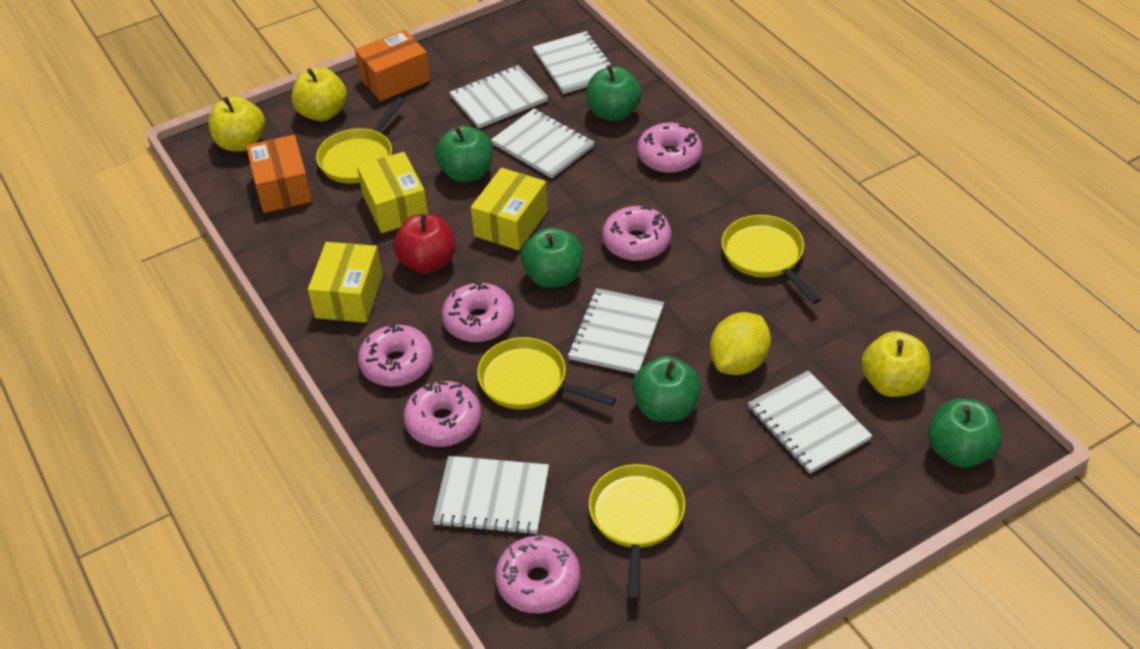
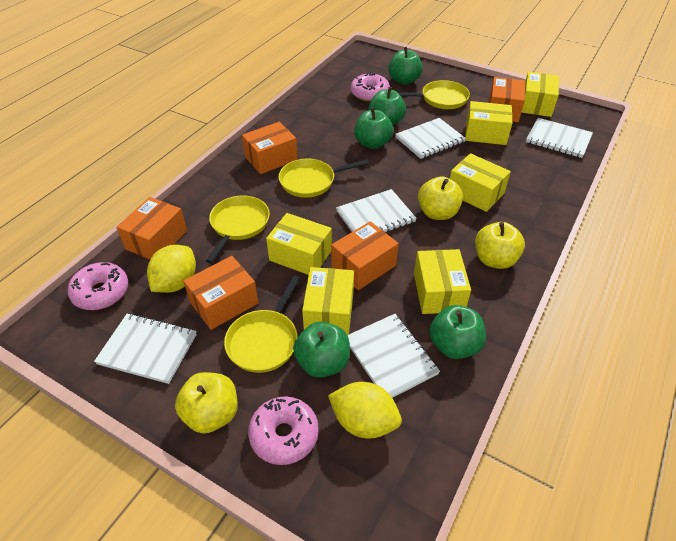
orange box: [246,135,312,213] [355,30,431,101] = 2 -> [116,197,187,260] [183,256,259,330] [242,122,298,174] [331,221,399,290] [489,77,525,122] = 5
pink donut: [358,325,433,387] [403,381,481,447] [442,282,514,342] [495,535,580,614] [602,206,671,261] [637,123,702,173] = 6 -> [68,262,128,310] [248,396,319,465] [351,73,390,102] = 3
red apple: [394,213,455,274] = 1 -> none = 0
white notebook: [433,456,549,535] [449,65,548,129] [491,109,594,178] [533,31,614,94] [568,288,664,374] [748,371,872,474] = 6 -> [94,314,197,384] [336,189,417,232] [347,314,440,398] [395,118,466,159] [526,118,593,158] = 5
yellow box: [308,242,383,323] [357,152,428,233] [471,168,548,251] = 3 -> [266,213,332,275] [302,267,354,335] [414,249,471,314] [450,153,511,212] [465,101,512,145] [521,72,559,117] = 6
yellow lemon: [710,312,771,375] = 1 -> [147,245,196,293] [328,382,402,438] = 2

